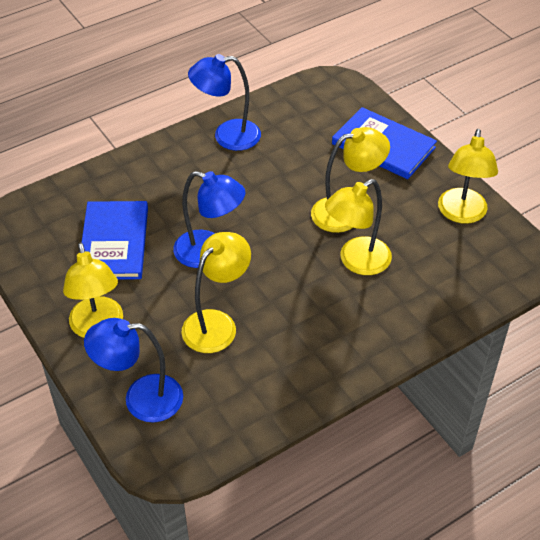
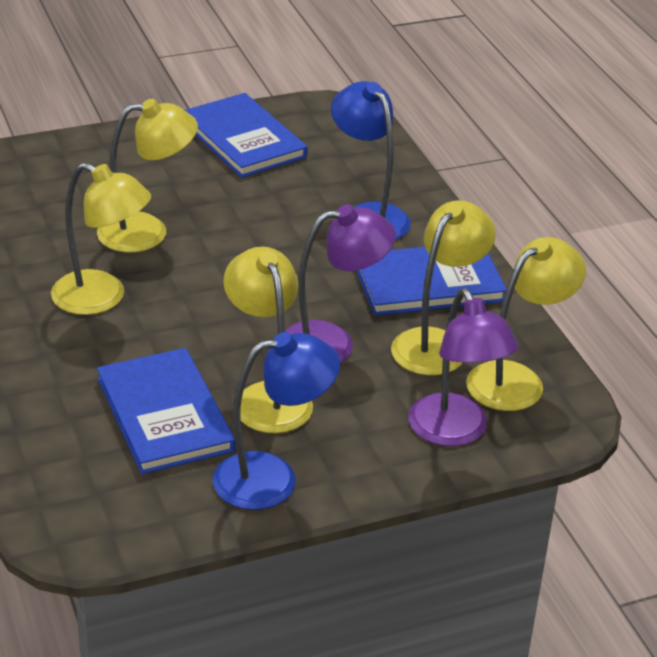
blue book: [81,201,148,280] [332,107,437,179] = 2 -> [97,348,235,474] [185,93,308,178] [356,247,507,316] = 3
blue lamp: [84,318,183,422] [173,171,245,268] [188,54,261,151] = 3 -> [212,332,340,510] [331,81,411,240] = 2
purple lamp: none = 0 -> [285,204,396,363] [408,288,519,446] = 2

